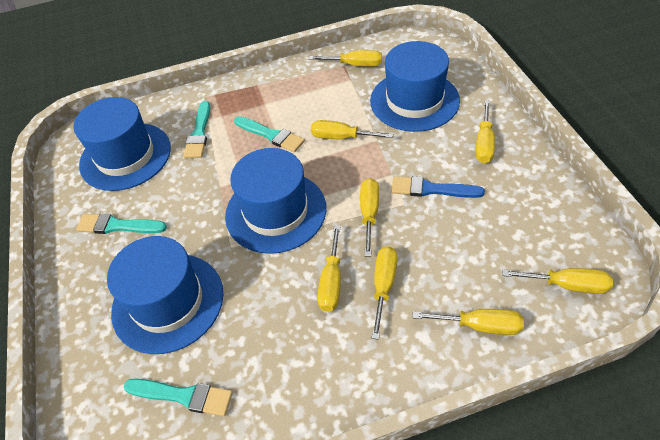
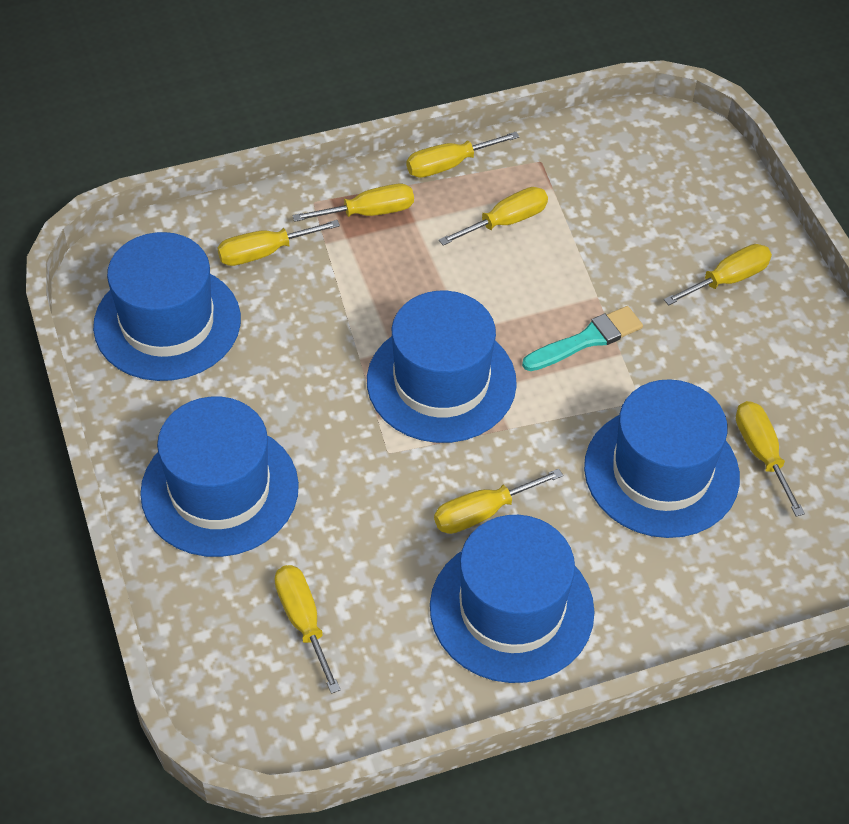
blue brush: [392,176,485,198] = 1 -> none = 0
blue hat: [73,97,171,191] [107,236,223,354] [225,148,326,254] [370,41,460,132] = 4 -> [93,232,241,381] [140,396,299,557] [367,291,517,443] [430,515,595,683] [584,379,740,538] = 5
turquoise brush: [76,213,167,234] [124,379,233,416] [184,101,210,158] [234,116,305,152] = 4 -> [522,306,643,371] = 1

